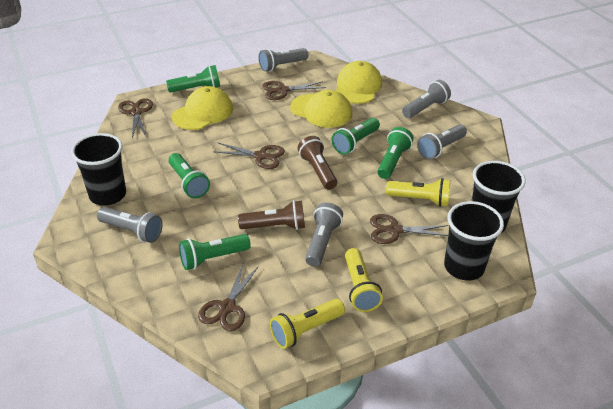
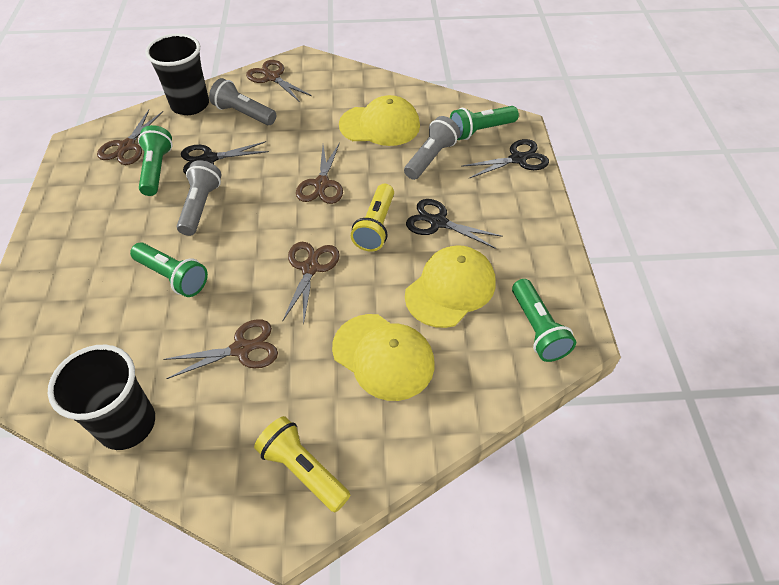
black cup: [71,133,126,206] [444,201,504,281] [472,161,526,233] = 3 -> [48,345,155,450] [145,33,209,115] = 2
black scissors: none = 0 -> [181,141,269,174] [406,199,503,249] [461,139,549,178] = 3
brown flashlight: [238,200,305,230] [298,136,337,190] = 2 -> none = 0
green flashlight: [166,65,220,92] [168,153,210,198] [179,234,251,270] [331,118,380,154] [377,127,413,179] = 5 -> [130,242,208,297] [138,125,173,196] [450,106,519,140] [512,279,576,362] = 4
grey flashlight: [97,207,162,243] [258,48,308,72] [305,202,343,267] [402,80,451,118] [417,124,467,159] = 5 -> [177,160,222,236] [209,78,276,125] [404,116,460,180] = 3
yellow flashlight: [270,299,345,349] [345,248,383,312] [386,178,450,207] = 3 -> [254,416,351,512] [351,184,394,252] = 2

